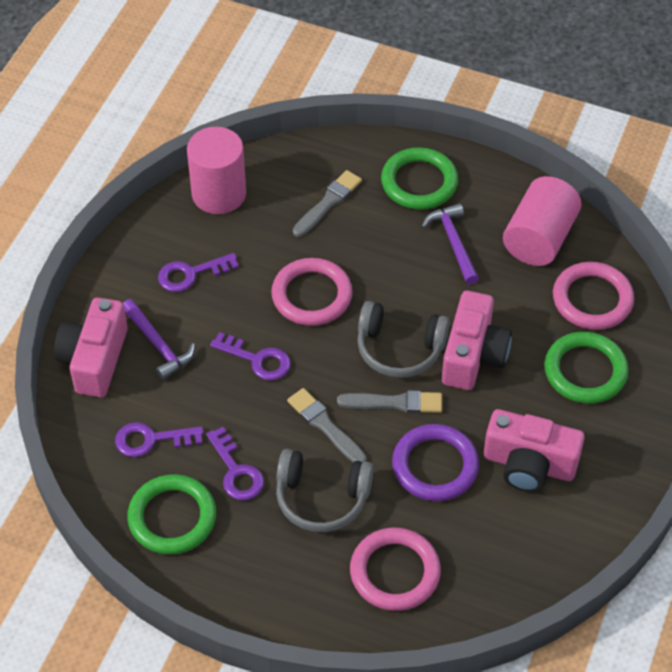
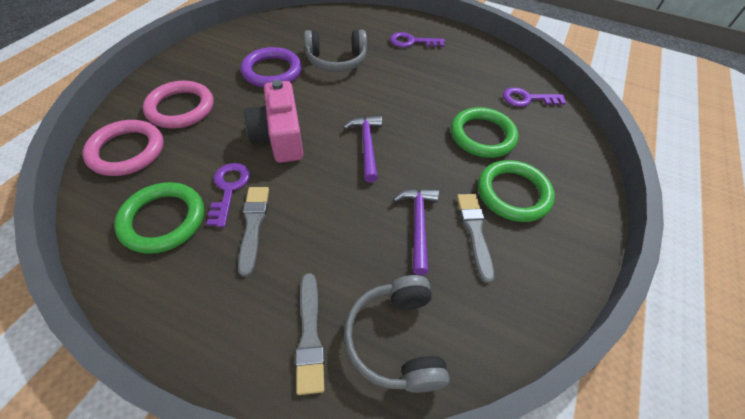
pink camera: [54,298,128,397] [442,291,512,390] [484,409,585,492] = 3 -> [244,80,303,163] = 1
pink cylinder: [187,127,246,214] [503,176,582,266] = 2 -> none = 0
pink ring: [271,258,353,326] [350,528,441,611] [553,262,634,330] = 3 -> [82,120,164,176] [143,81,213,128] = 2
purple key: [115,422,203,457] [158,253,239,292] [206,427,264,500] [210,332,291,381] = 4 -> [207,163,250,227] [390,32,445,47] [503,87,566,107] = 3

